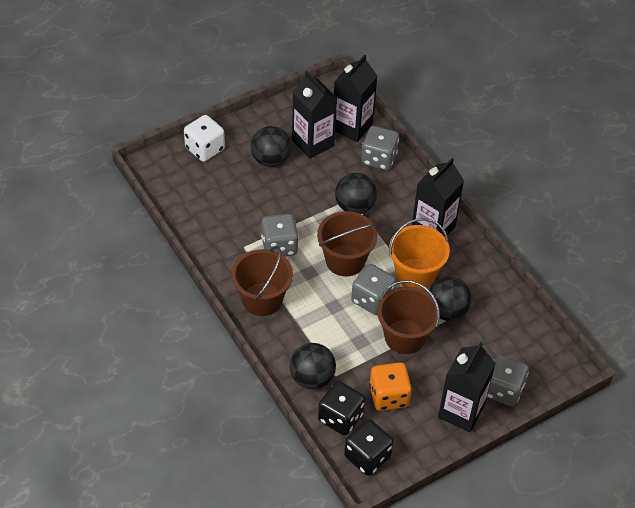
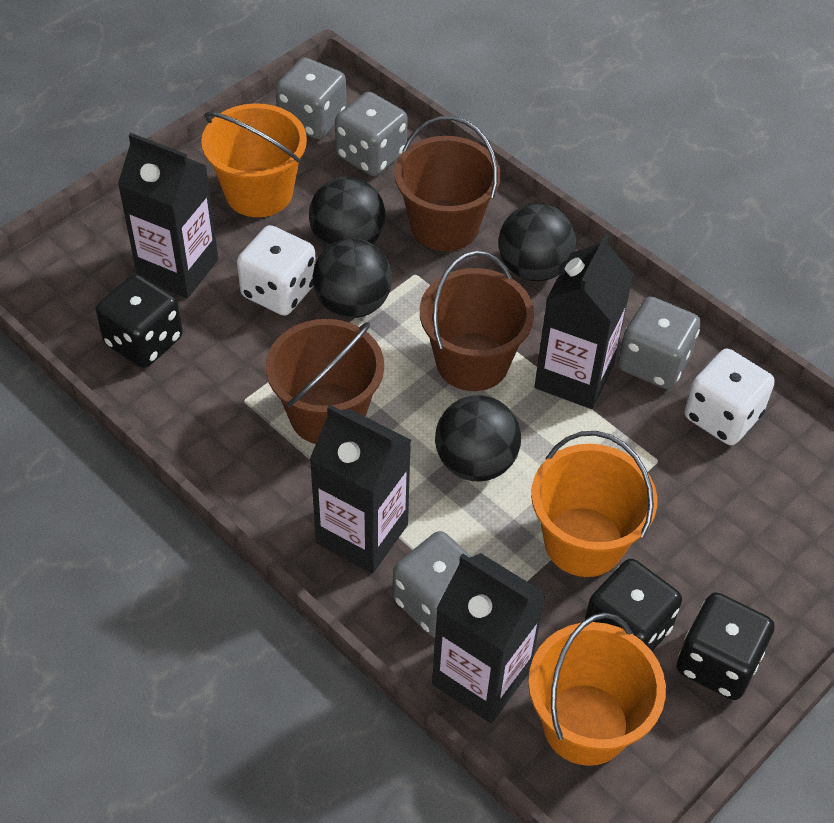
black dice: [318,381,365,435] [344,419,394,476] = 2 -> [96,274,183,368] [585,559,682,651] [677,592,774,700] = 3
orange bucket: [389,218,450,290] = 1 -> [201,103,307,217] [528,613,666,766] [531,431,657,577] = 3
orange dice: [369,362,412,411] = 1 -> none = 0
white dice: [184,115,225,162] = 1 -> [237,225,316,316] [684,349,775,445] = 2

